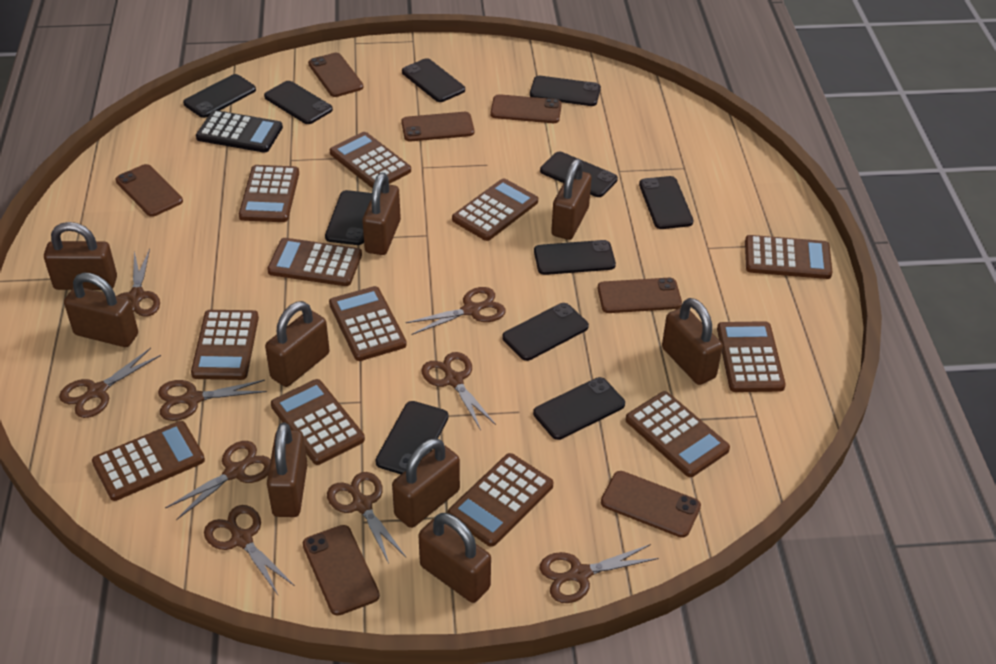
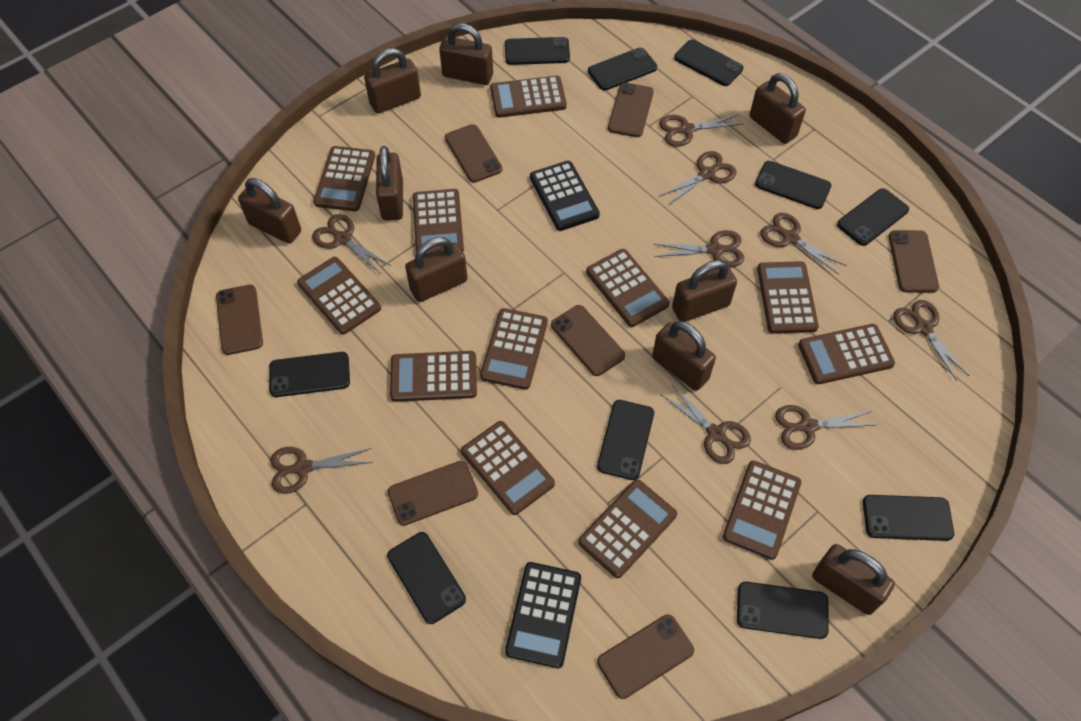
black calculator: [196,110,283,153] = 1 -> [505,562,581,668] [530,161,600,231] = 2
black phone: [183,74,256,118] [264,81,333,124] [325,190,372,245] [375,401,449,474] [402,58,465,102] [502,303,589,361] [530,76,601,106] [533,377,625,440] [534,240,616,275] [540,152,618,197] [639,176,693,229] = 11 -> [269,352,350,397] [387,532,466,624] [505,37,570,65] [588,48,657,91] [597,400,654,480] [674,39,743,86] [737,582,829,639] [755,161,831,209] [837,188,909,246] [863,495,954,541] = 10

